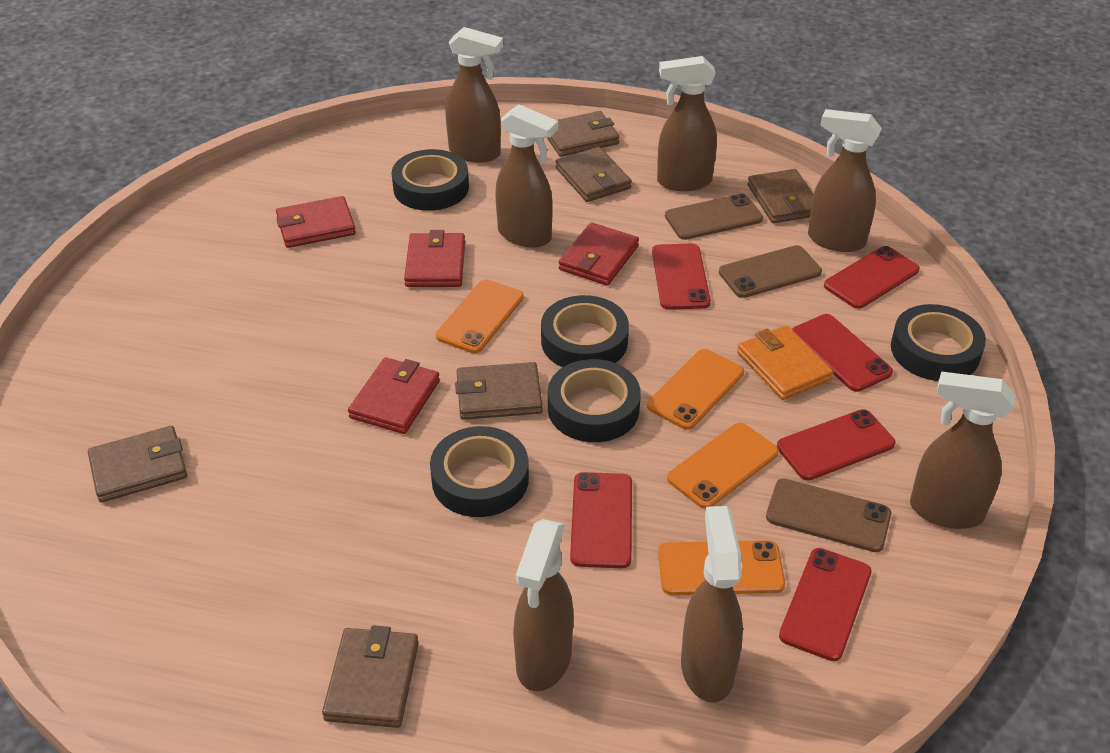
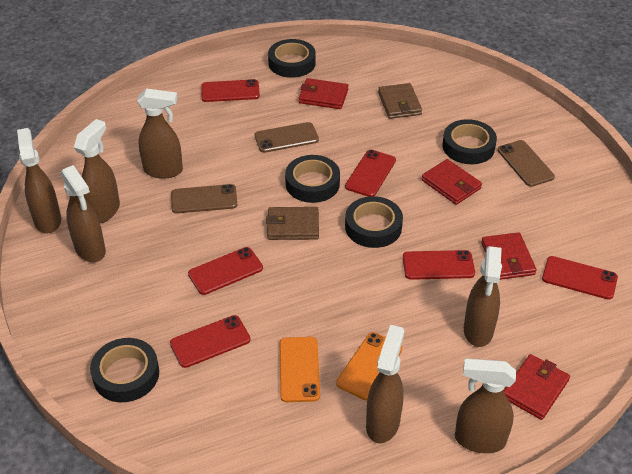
brown wallet: [88,426,187,502] [322,625,419,728] [455,362,543,420] [547,111,619,157] [556,147,632,202] [747,169,814,223] = 6 -> [266,207,319,240] [378,83,422,119] = 2
orange phone: [436,279,524,353] [647,349,744,430] [658,540,785,595] [667,423,779,509] = 4 -> [280,337,320,402] [336,332,402,400] = 2
orange wallet: [737,325,833,400] = 1 -> none = 0

